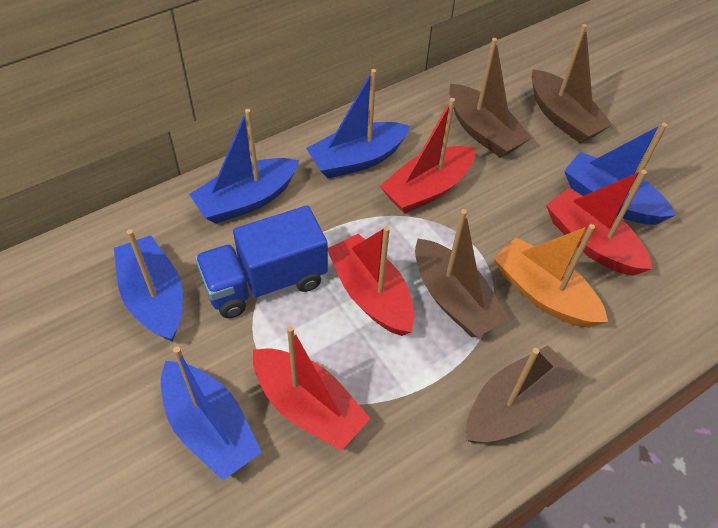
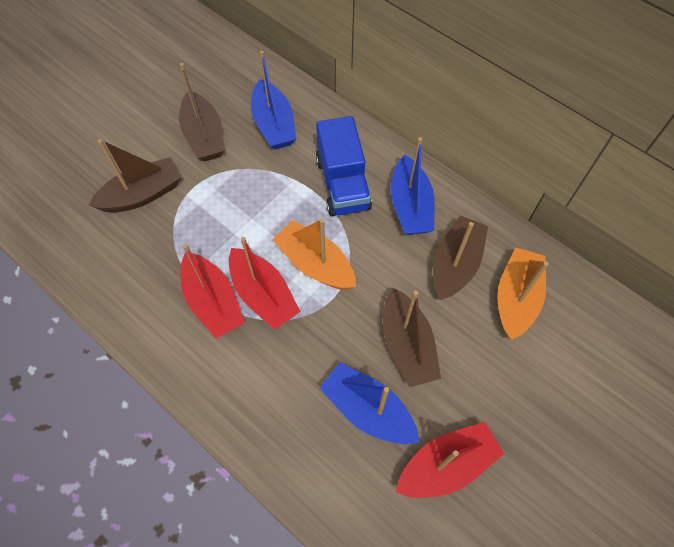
blue boat: [114,229,183,342] [161,347,262,480] [189,109,299,224] [306,69,410,178] [564,123,676,225] = 5 -> [251,50,296,149] [320,362,420,445] [390,137,435,235] = 3
orange boat: [493,224,608,328] = 1 -> [272,219,356,290] [497,247,549,340] = 2
red boat: [253,326,371,451] [328,226,414,336] [380,98,475,214] [546,170,652,276] = 4 -> [180,244,245,338] [229,237,301,330] [396,422,504,498] = 3

